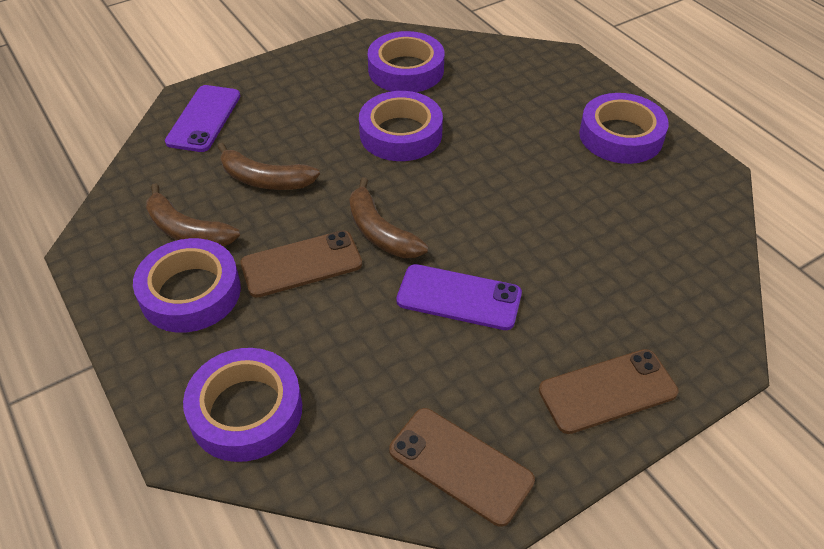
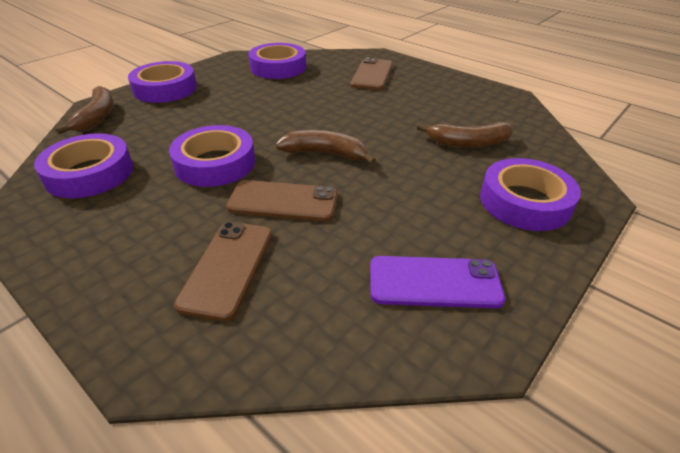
purple phone: [165,85,240,152] [396,264,522,330] = 2 -> [370,256,506,308] = 1

